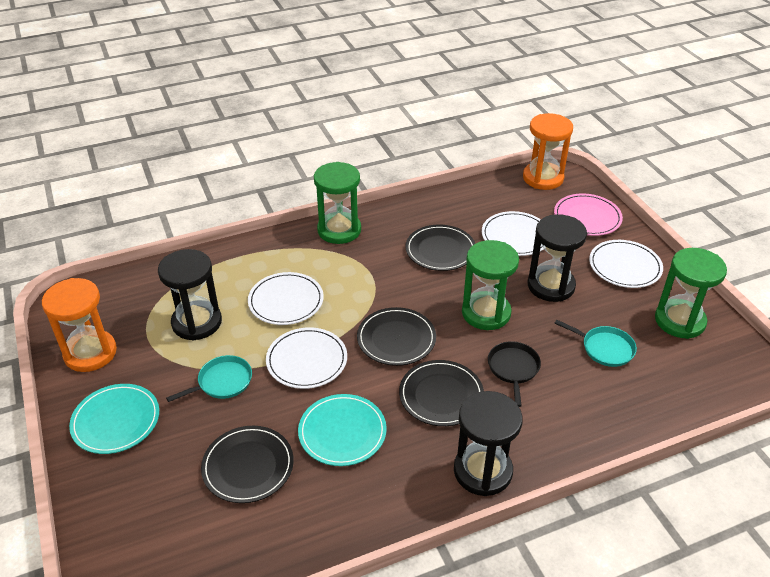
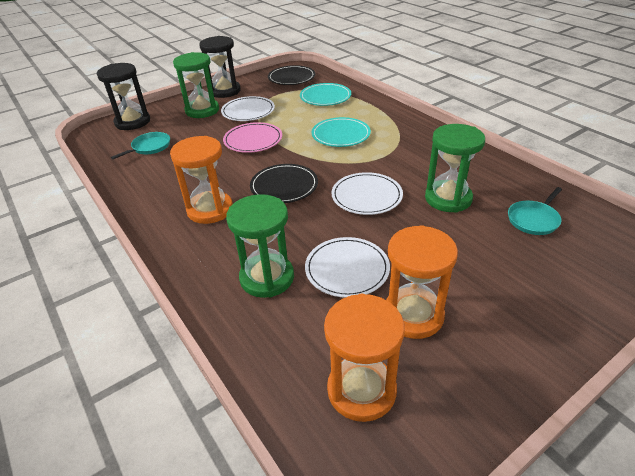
black hourglass: [158,249,222,341] [454,391,523,496] [527,214,587,302] = 3 -> [97,63,150,130] [199,36,241,98] = 2
black pan: [488,341,541,407] = 1 -> none = 0
black plate: [201,426,294,503] [357,307,436,366] [399,360,484,426] [406,225,475,271] = 4 -> [250,164,318,203] [268,65,315,85] = 2
orange hourglass: [42,278,117,372] [523,113,573,190] = 2 -> [170,136,233,224] [324,294,404,422] [386,225,458,339] = 3
white plate: [248,272,324,325] [266,327,347,389] [482,211,544,256] [589,240,663,288] = 4 -> [221,96,275,121] [305,237,390,298] [331,172,403,215] = 3

